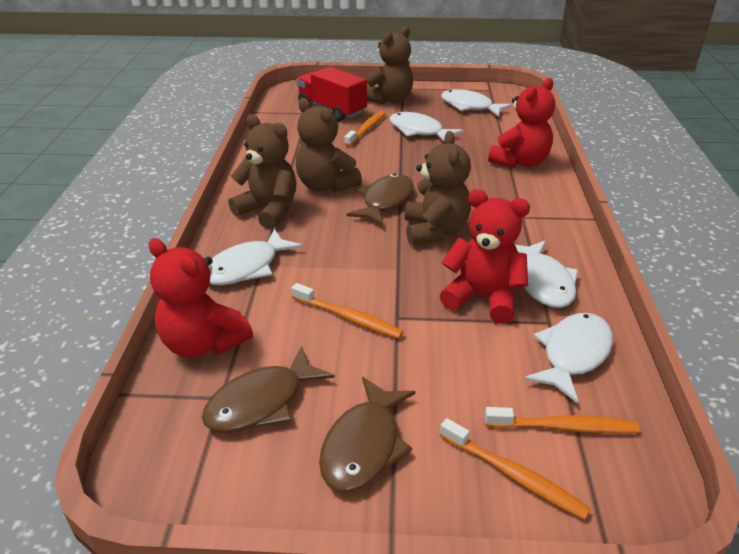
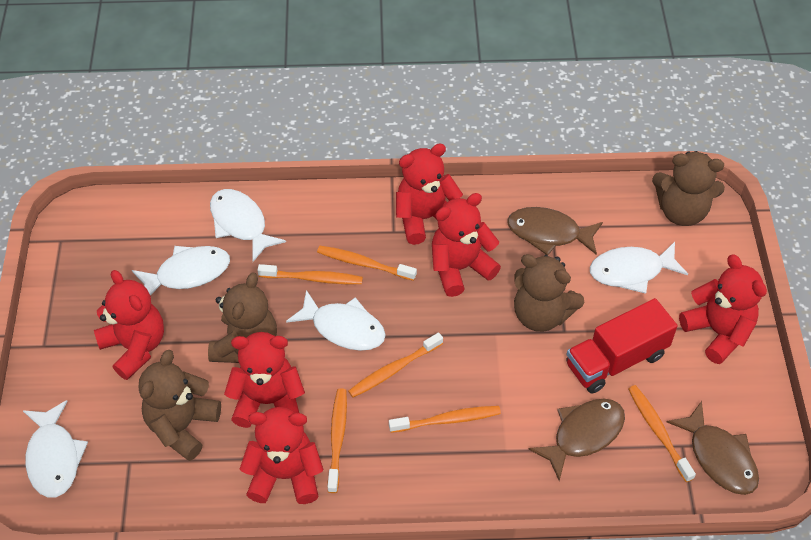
orange toothbrush: [291,283,404,339] [344,111,386,147] [440,418,591,520] [485,407,640,434] = 4 -> [258,264,363,284] [317,246,417,281] [328,388,347,493] [348,333,443,397] [389,406,501,433] [628,385,696,482] = 6
red teddy bear: [149,238,253,358] [439,189,530,324] [488,78,555,168] = 3 -> [94,270,164,380] [224,332,305,428] [240,407,323,504] [396,144,463,245] [432,193,501,297] [679,254,767,364] = 6

